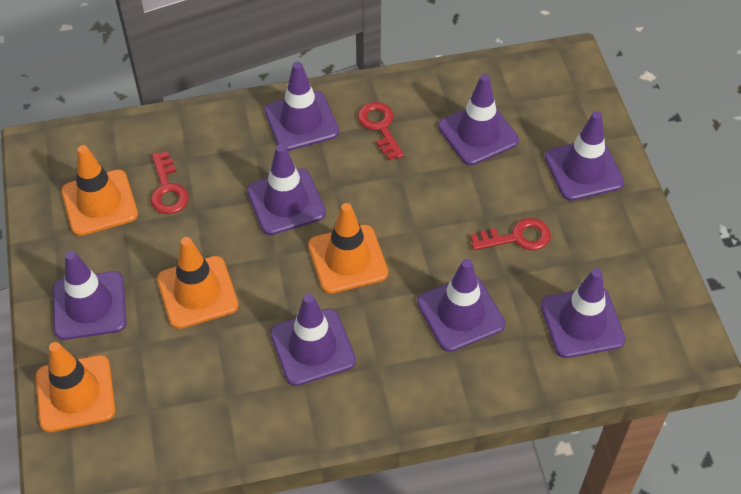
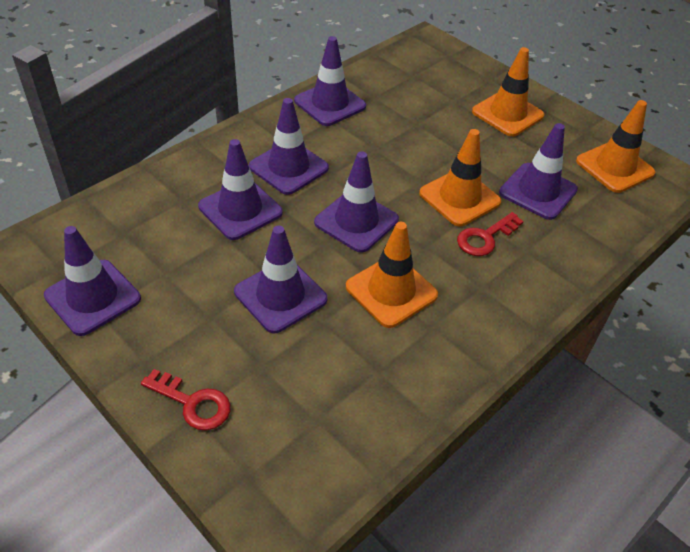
purple traffic cone: [53,251,126,340] [247,144,326,235] [264,62,339,151] [270,294,356,386] [417,259,505,352] [438,74,519,165] [541,268,625,358] [545,111,624,201] = 8 -> [44,226,141,336] [198,139,283,240] [234,226,327,333] [249,98,329,195] [294,36,366,126] [314,151,399,253] [499,123,578,220] = 7
red key: [151,151,189,214] [358,102,404,160] [470,218,551,250] = 3 -> [141,369,231,430] [457,212,524,256] = 2

